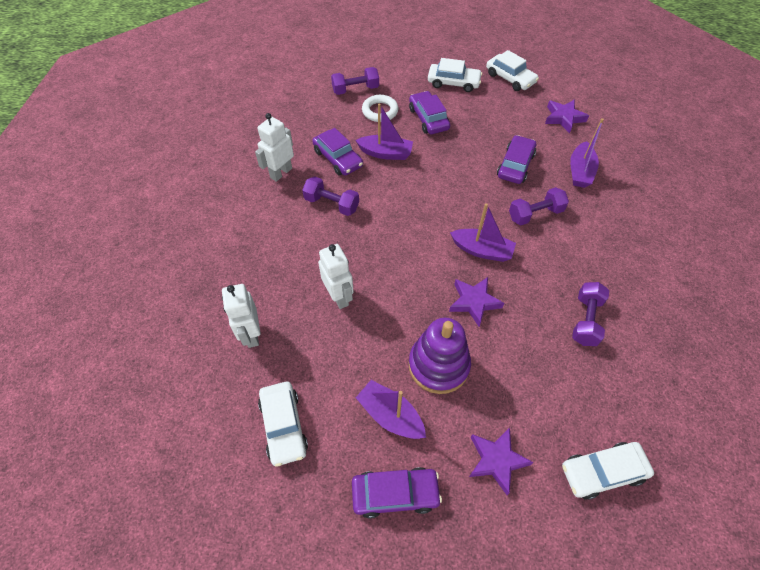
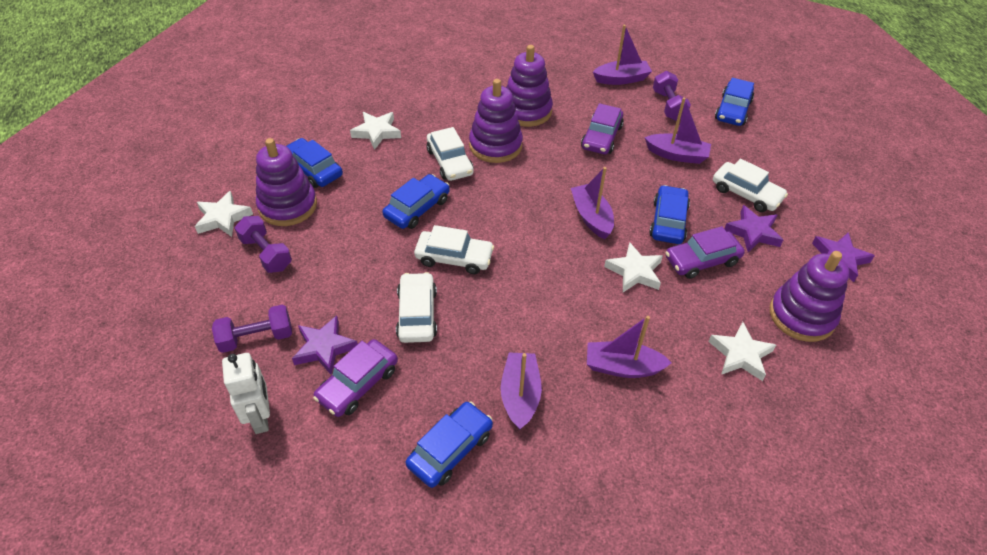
blue car: none = 0 -> [286,138,343,188] [382,174,450,229] [406,402,493,488] [649,185,690,244] [715,78,754,126] = 5
purple boat: [355,104,413,160] [356,380,426,439] [450,203,516,262] [570,118,604,188] = 4 -> [501,352,542,430] [571,167,614,239] [587,316,672,378] [593,25,652,85] [645,97,711,164] = 5
purple car: [312,128,363,176] [352,467,442,518] [409,91,450,134] [497,135,536,184] = 4 -> [313,339,398,417] [581,103,624,154] [666,226,745,279] = 3
purple dumbbell: [303,176,359,216] [331,67,379,95] [509,187,569,225] [572,282,609,346] = 4 -> [212,305,292,353] [235,216,292,273] [653,71,691,121] = 3
purple stacking toy: [408,318,471,394] = 1 -> [256,138,317,226] [469,79,523,163] [506,45,553,127] [770,251,849,342] = 4
white ring: [362,95,398,122] = 1 -> none = 0
white robot: [222,284,261,348] [255,113,294,182] [318,244,354,309] = 3 -> [222,353,270,434] = 1
white star: none = 0 -> [195,191,253,237] [350,112,401,150] [604,242,663,292] [708,322,776,381] = 4

